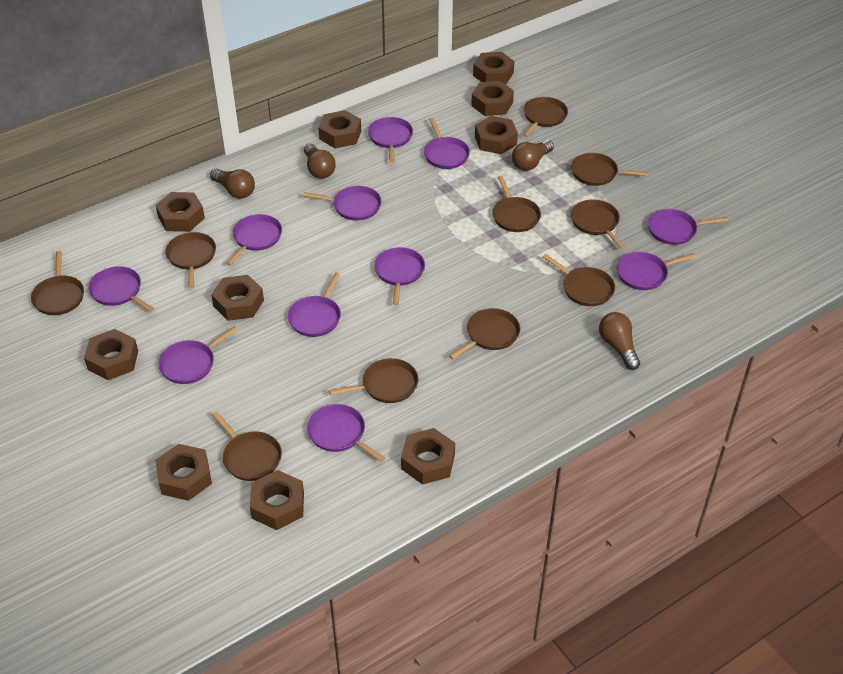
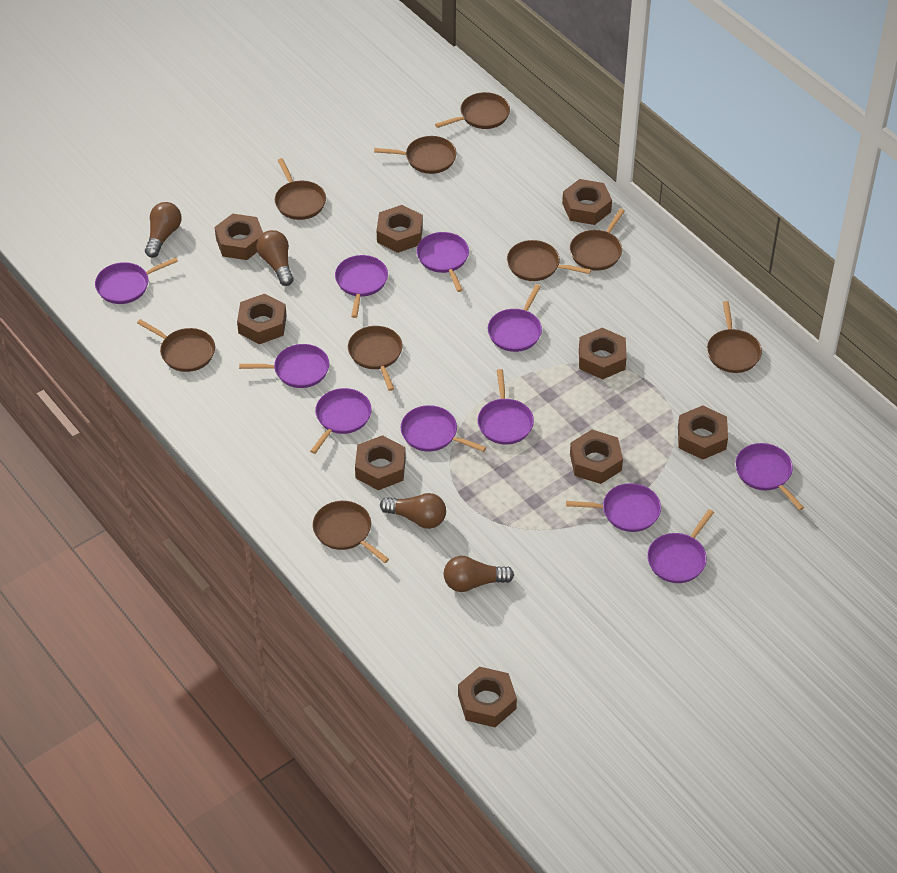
brown nut: [84,329,138,380] [155,444,212,501] [156,192,205,232] [211,275,264,321] [250,470,304,530] [318,110,361,148] [401,428,455,485] [471,81,514,116] [473,52,515,84] [475,116,518,154] = 10 -> [215,214,263,260] [237,294,287,344] [355,435,406,490] [377,205,423,253] [458,666,517,727] [562,179,612,225] [570,430,623,484] [579,328,627,380] [678,405,728,460] = 9
brown pan: [31,251,84,315] [165,232,216,288] [212,411,282,481] [329,358,418,403] [449,308,520,359] [492,176,541,232] [523,97,568,137] [543,254,615,306] [571,153,648,186] [571,200,626,250] = 10 -> [137,319,215,372] [275,158,326,220] [313,501,389,563] [348,326,402,391] [374,136,457,174] [435,92,510,129] [507,240,591,281] [570,208,625,271] [707,301,762,373] = 9

